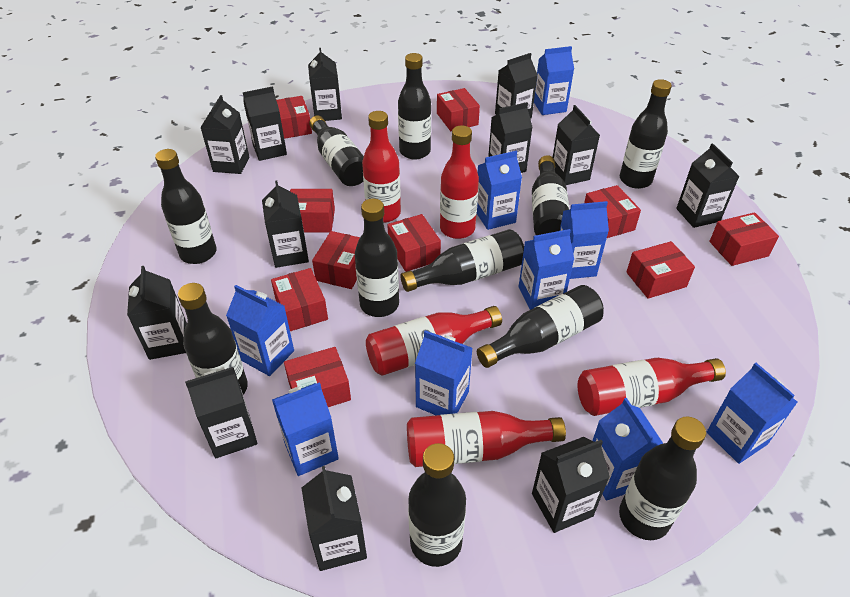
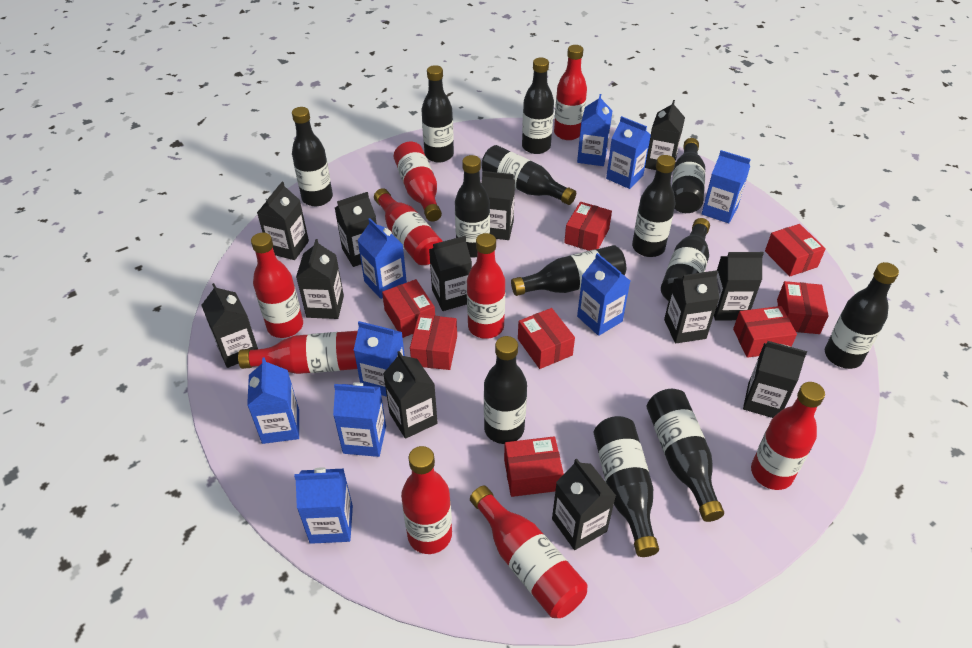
black bottle: [155,149,217,264] [178,283,248,395] [309,115,364,186] [355,199,399,317] [398,53,431,160] [400,229,524,292] [408,443,466,567] [477,285,604,368] [532,155,570,235] [619,417,706,540] [620,79,672,189] = 11 -> [292,107,333,206] [422,65,454,163] [455,155,490,257] [481,145,576,205] [484,336,527,444] [511,245,626,296] [522,58,554,154] [593,416,659,557] [632,155,676,257] [647,389,724,522] [661,218,710,301] [672,138,705,213] [825,262,899,369] = 13
red bottle: [362,111,401,223] [366,306,502,376] [407,411,566,467] [440,126,479,239] [578,358,726,416] = 5 -> [238,331,358,374] [251,233,303,338] [374,188,443,265] [394,142,442,222] [401,446,452,554] [467,233,505,339] [470,486,588,618] [554,45,587,140] [751,382,825,490] = 9
red box: [271,268,328,331] [276,96,312,139] [284,347,351,407] [290,189,335,232] [312,231,360,289] [387,214,441,272] [437,88,480,131] [584,185,641,238] [626,241,695,299] [709,212,779,266] = 10 -> [382,279,435,338] [410,314,457,370] [504,437,564,497] [518,308,575,369] [564,202,612,251] [733,306,797,358] [765,224,826,277] [777,281,829,334] = 8

